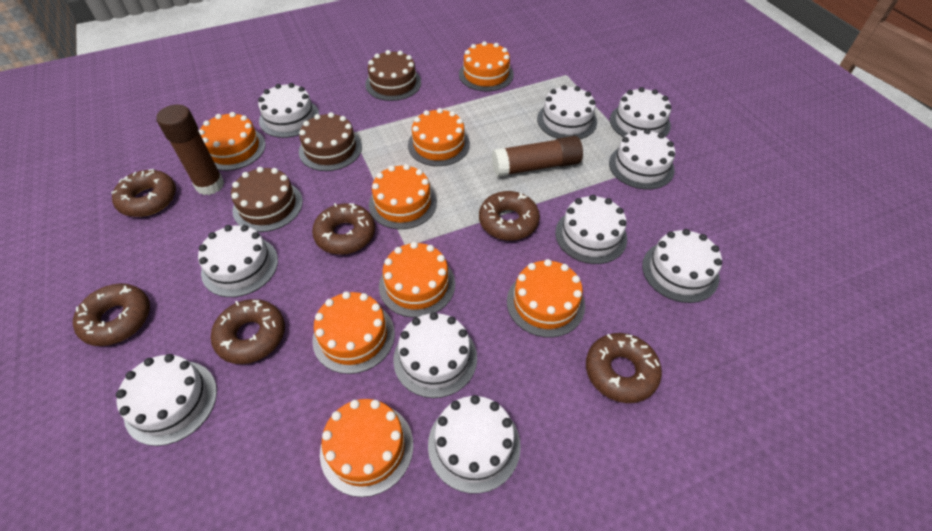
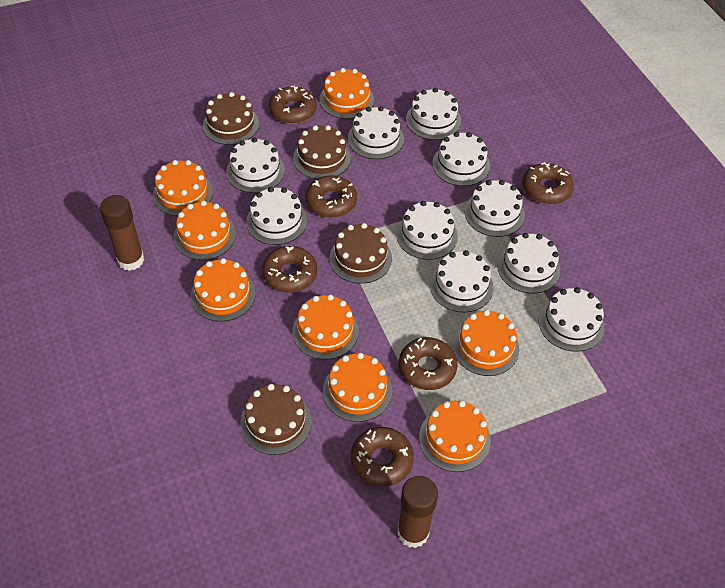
brown cake: [231,167,303,232] [299,112,362,171] [365,50,421,101] = 3 -> [203,92,259,145] [240,384,312,455] [293,125,351,179] [330,223,392,284] = 4

